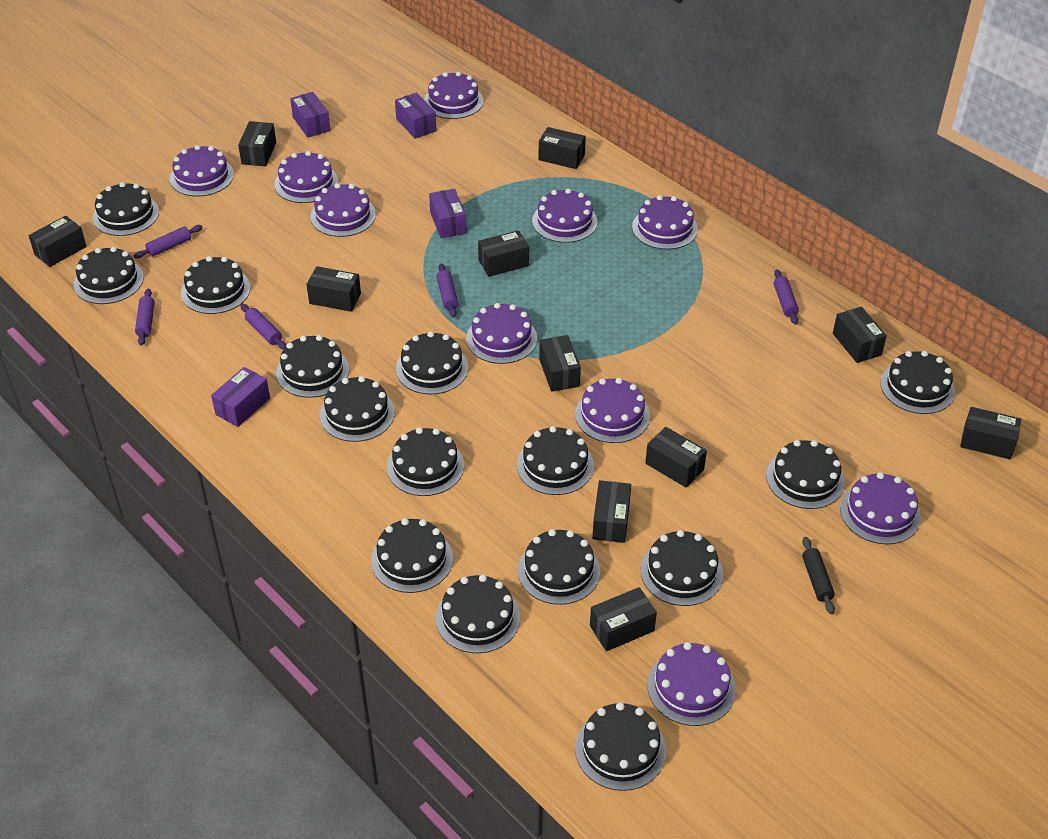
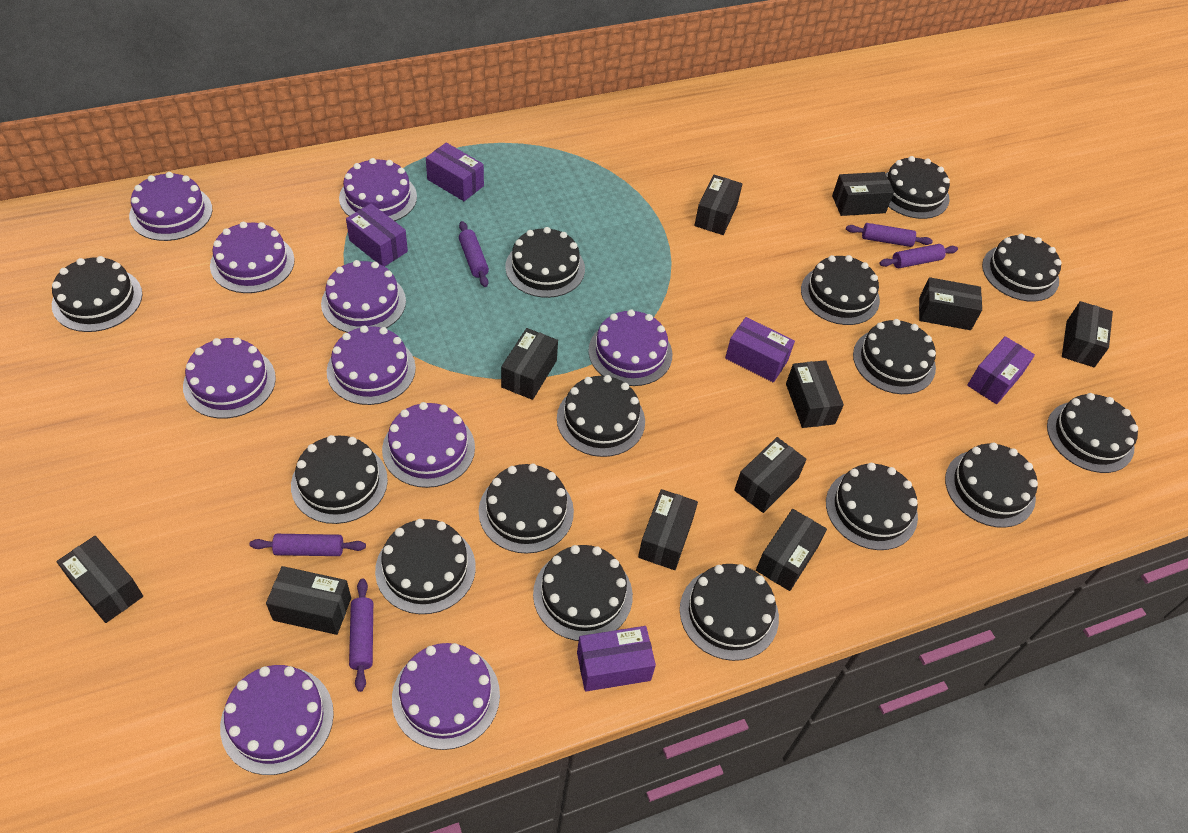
black rolling pin: [802,537,835,614] = 1 -> none = 0
purple box: [211,367,270,427] [290,92,330,138] [395,93,436,139] [429,189,467,238] = 4 -> [346,203,408,267] [426,143,484,201] [577,626,656,692] [725,317,795,383] [967,336,1035,404] = 5

